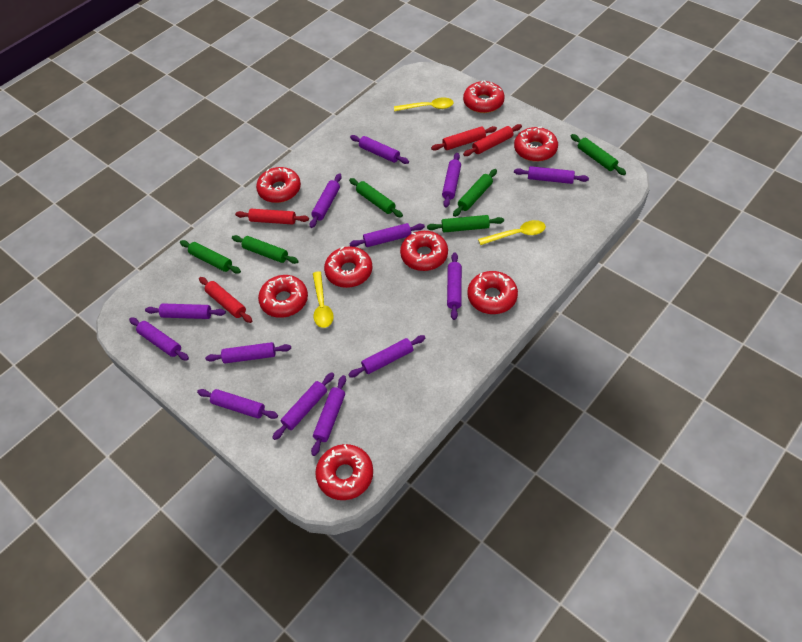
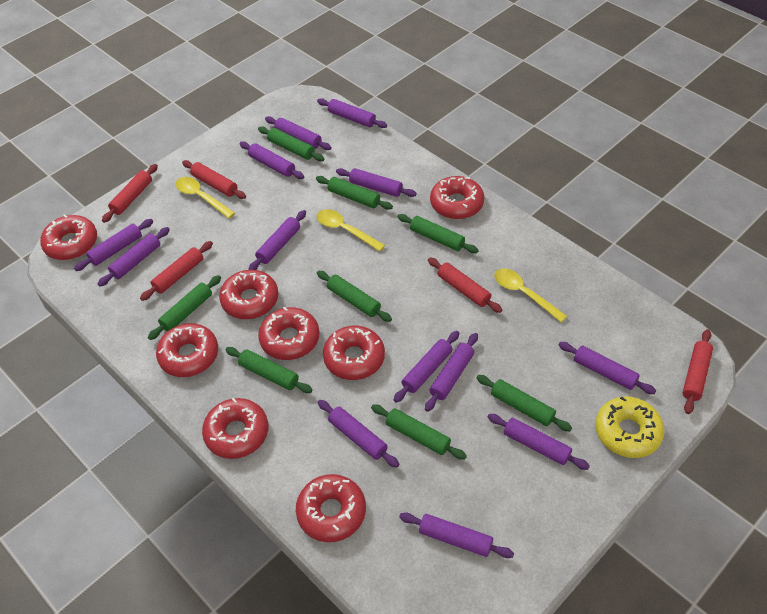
green rolling pin: [180,240,241,274] [232,235,299,264] [349,178,403,218] [427,215,504,233] [453,169,497,217] [571,134,626,175] = 6 -> [148,275,221,340] [226,347,312,393] [258,126,325,161] [316,176,393,210] [317,271,392,322] [371,404,467,460] [397,214,479,253] [476,375,572,431] = 8
red rolling pin: [199,277,252,323] [235,209,309,225] [431,126,497,151] [463,124,522,156] = 4 -> [102,164,158,223] [140,241,213,301] [182,160,246,199] [428,257,502,313] [683,329,713,414] = 5
yellow donut: none = 0 -> [595,396,665,458] = 1

